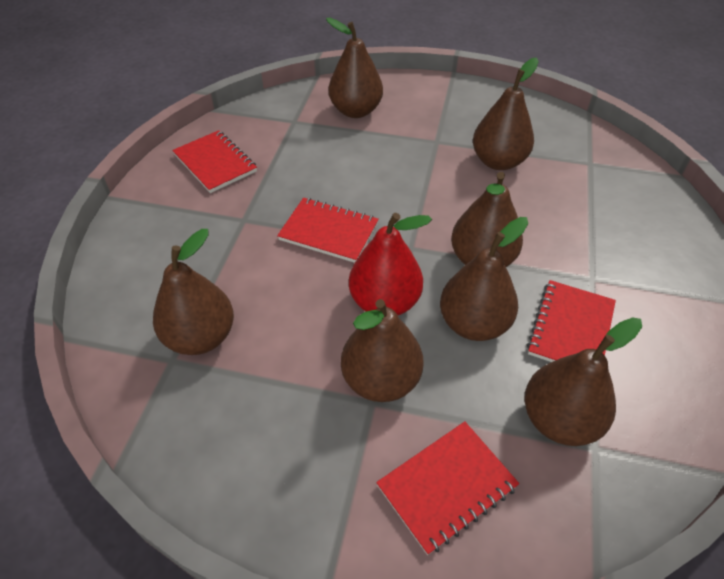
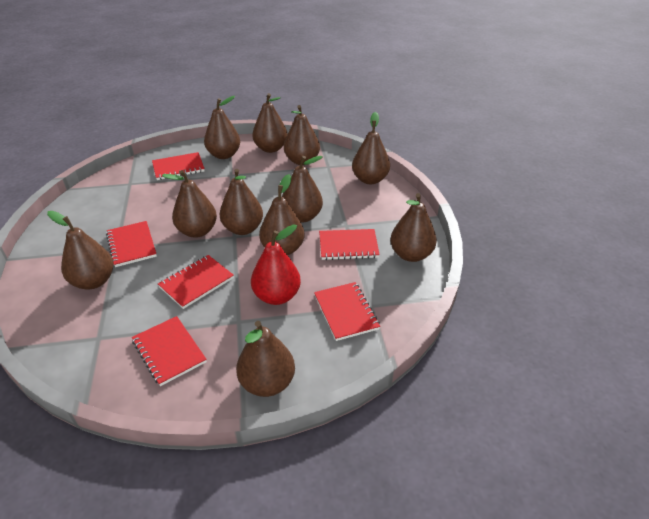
brown pear: [153,229,234,355] [326,18,383,118] [341,299,424,402] [440,217,528,341] [451,172,523,267] [473,57,539,170] [524,317,642,446] = 7 -> [47,211,113,290] [162,170,217,238] [204,96,240,159] [219,169,263,235] [236,321,295,397] [252,93,288,153] [259,174,304,255] [282,156,323,223] [284,105,320,165] [352,112,390,184] [390,193,437,262] = 11
red notebook: [172,130,257,193] [277,198,379,263] [376,421,519,555] [527,280,616,362] = 4 -> [106,221,157,267] [132,316,207,386] [152,152,205,180] [158,255,234,309] [314,282,380,341] [319,229,380,260] = 6

